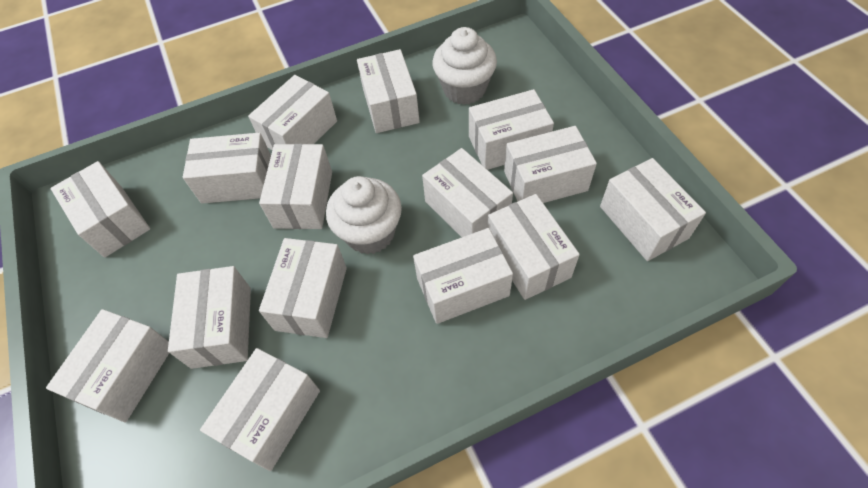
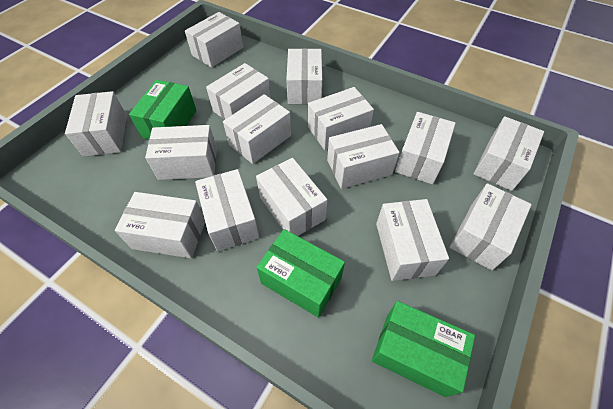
green box: none = 0 -> [129,80,197,139] [256,229,345,318] [372,301,475,397] = 3
white cupcake: [326,176,402,255] [432,27,497,105] = 2 -> none = 0

